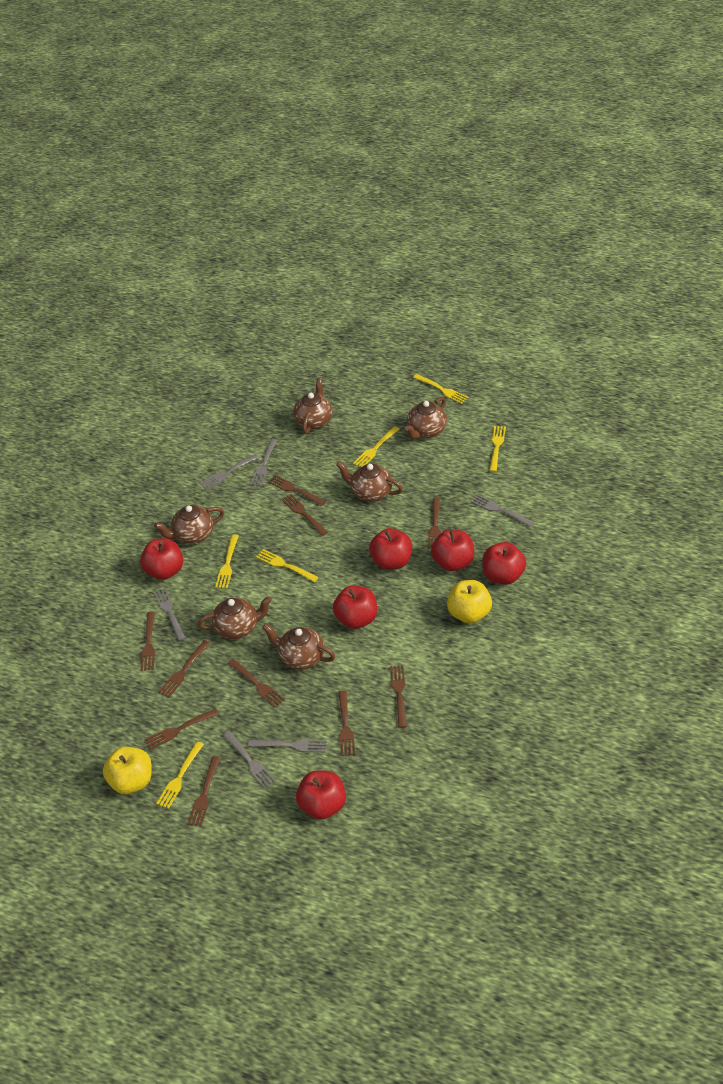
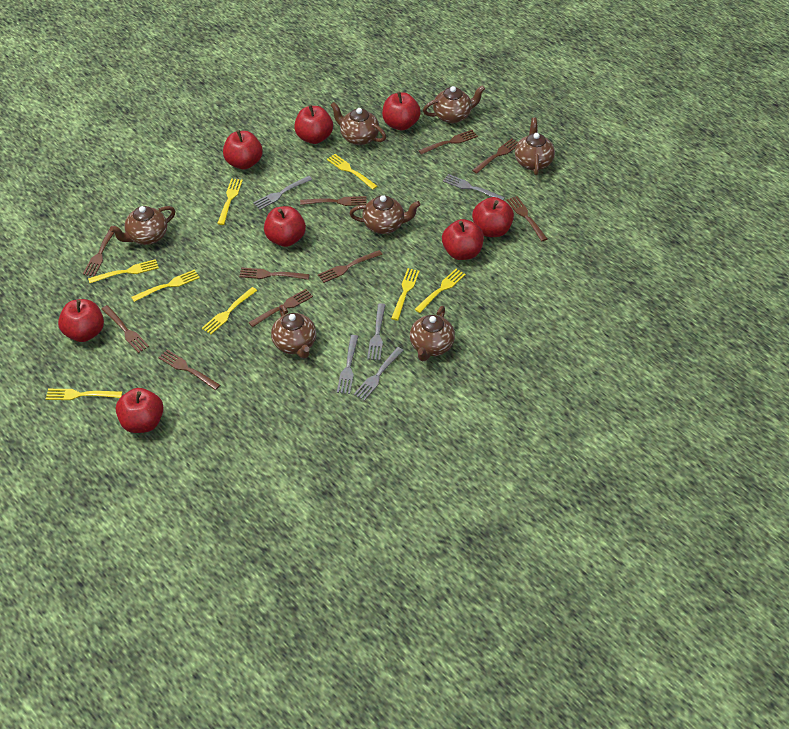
brown teapot: [154,505,224,544] [198,596,272,639] [262,624,335,670] [293,378,333,434] [336,461,403,502] [405,397,447,439] = 6 -> [110,206,176,245] [271,304,316,359] [331,102,386,145] [349,195,421,234] [410,306,455,361] [423,85,485,123] [515,118,555,175] = 7
grey fork: [154,588,186,641] [200,454,259,490] [223,731,276,789] [248,739,327,753] [250,439,277,486] [471,494,534,527] = 6 -> [253,176,312,210] [337,335,358,394] [354,347,404,401] [367,303,385,360] [443,174,505,200] = 5
red apple: [140,538,183,580] [296,771,346,820] [333,585,377,629] [369,528,412,570] [431,529,474,571] [482,542,526,585] = 6 -> [58,299,104,342] [116,388,164,433] [223,130,263,169] [264,206,306,247] [294,105,333,144] [382,92,421,130] [442,219,484,260] [472,197,514,237] = 8
yellow apple: [103,747,152,794] [447,580,492,623] = 2 -> none = 0
yellow fork: [156,742,204,809] [215,535,239,589] [256,549,318,582] [353,426,399,467] [413,374,468,404] [489,426,506,472] = 6 -> [46,389,122,400] [88,259,159,283] [131,270,200,302] [202,287,257,334] [217,178,243,225] [327,154,377,189] [391,268,420,321] [414,269,466,313] = 8

